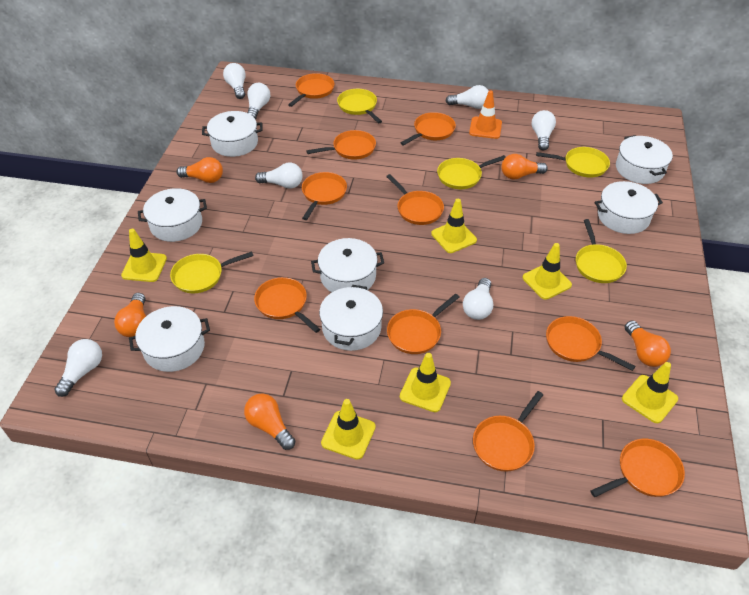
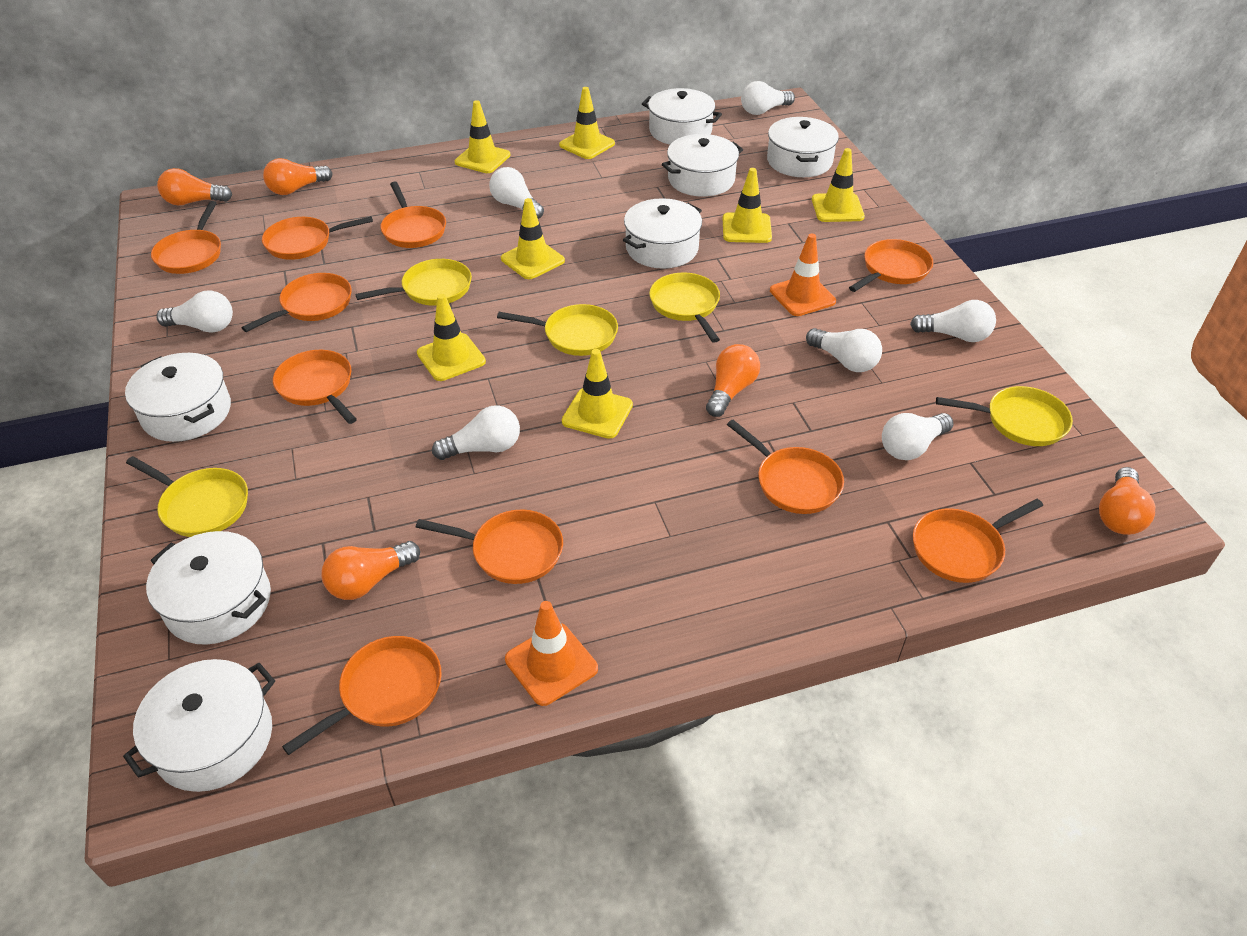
orange traffic cone: [469,91,502,139] = 1 -> [505,601,598,706] [770,234,836,316] = 2
yellow traffic cone: [121,229,167,282] [321,399,376,460] [400,353,451,412] [431,199,477,253] [523,243,572,300] [622,362,678,423] = 6 -> [417,294,486,381] [455,100,511,173] [501,198,565,279] [559,87,615,159] [562,349,633,439] [723,168,772,243] [812,148,865,222] = 7

